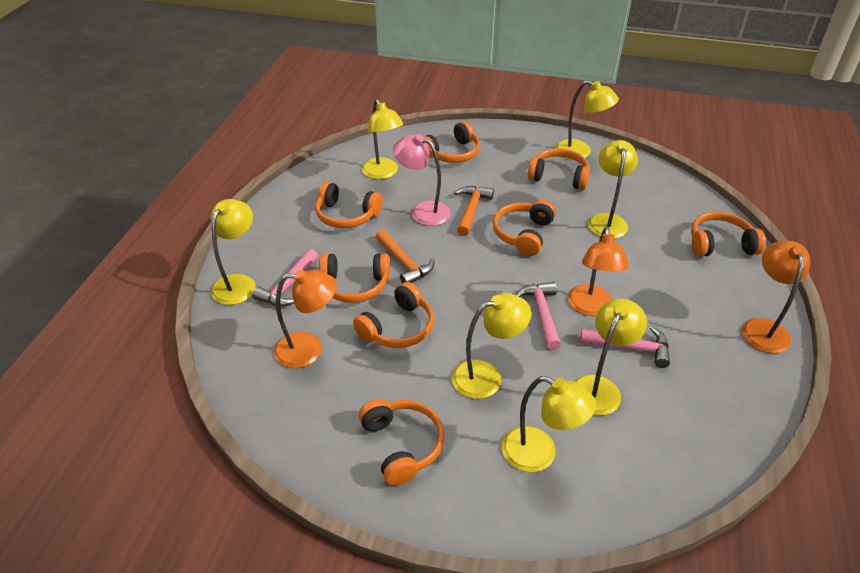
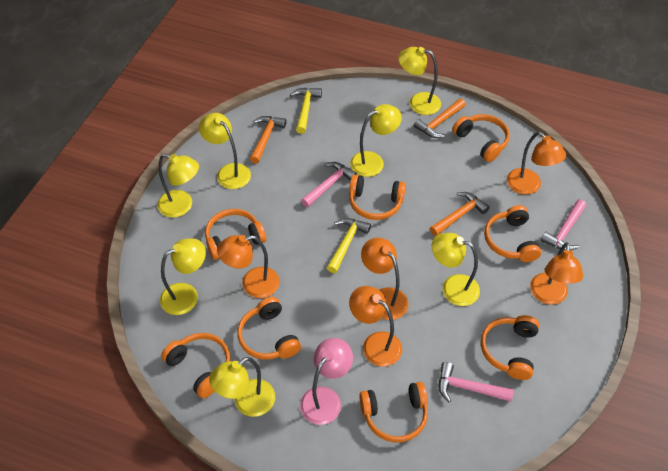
orange hammer: [376,230,434,283] [454,186,494,236] = 2 -> [250,116,287,164] [413,98,466,138] [430,192,490,236] = 3
orange lamp: [274,270,337,368] [568,227,629,316] [742,241,810,353] = 3 -> [217,235,280,298] [349,286,402,367] [361,238,408,320] [507,132,566,195] [530,242,583,304] = 5
yellow hammer: none = 0 -> [290,88,322,134] [327,218,371,273] = 2

